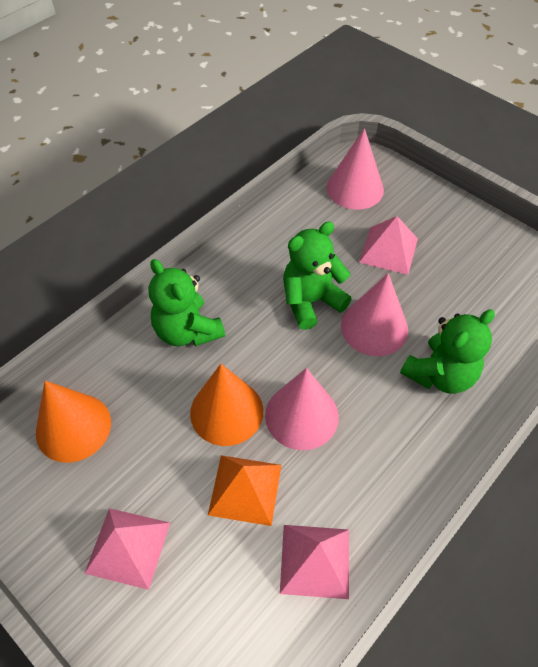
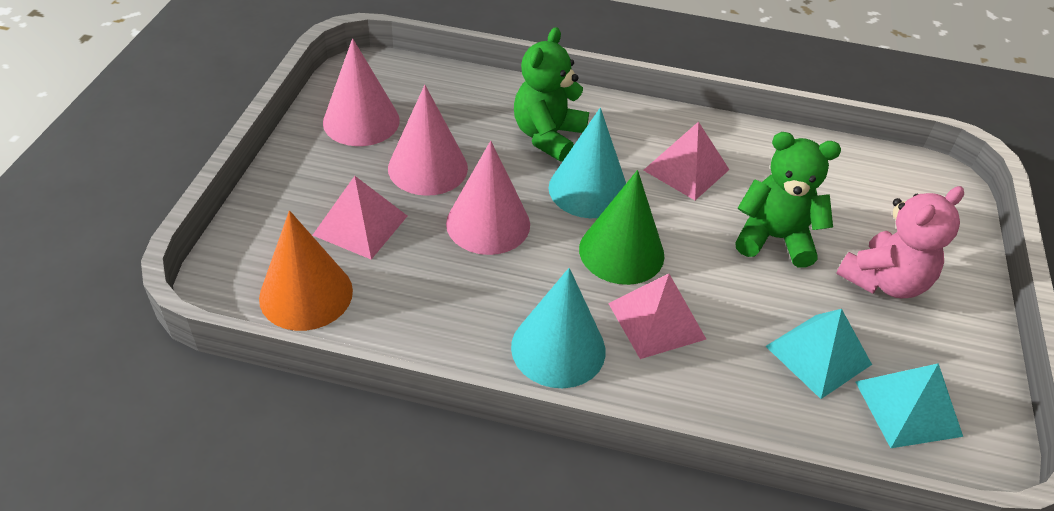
green cone: none = 0 -> [579,170,664,285] = 1
green teddy bear: [149,259,225,347] [283,221,352,330] [400,309,495,394] = 3 -> [514,27,589,162] [735,132,841,268] = 2
orange cone: [36,381,111,463] [190,364,263,446] = 2 -> [259,211,353,331] = 1
orange pyramid: [208,455,281,526] = 1 -> none = 0
pink teddy bear: none = 0 -> [836,186,964,298] = 1
turquoise cone: none = 0 -> [511,268,606,388] [549,108,626,218] = 2
turquoise pyramid: none = 0 -> [765,309,872,399] [856,363,963,448] = 2

